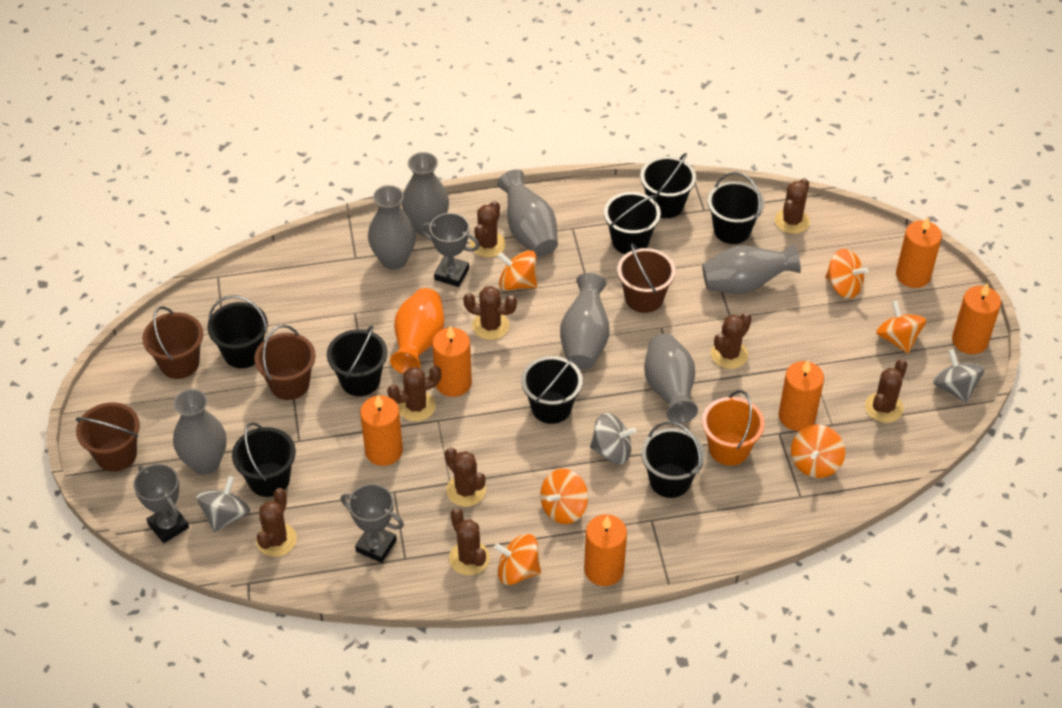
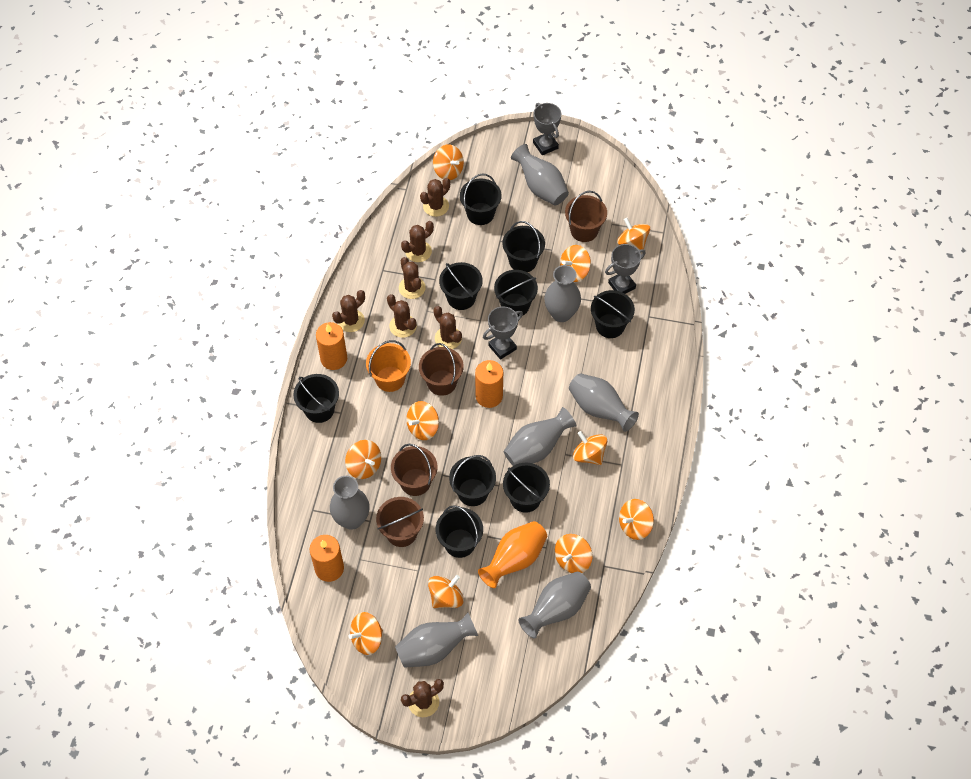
black bucket: [207,295,268,368] [232,422,296,497] [327,325,388,396] [521,356,583,424] [604,192,661,254] [640,153,696,218] [641,421,705,498] [707,172,764,244] = 8 -> [293,374,339,423] [436,505,483,558] [439,262,483,310] [449,455,496,506] [460,174,502,225] [494,270,538,317] [502,221,545,272] [503,463,550,513] [591,290,635,338] = 9
brown cactus: [256,488,297,557] [387,366,441,422] [445,447,486,507] [449,508,490,576] [463,286,517,340] [470,200,506,258] [711,312,752,369] [775,178,810,234] [865,359,907,423] = 9 -> [332,290,365,332] [387,294,417,338] [399,257,426,299] [401,221,434,262] [401,679,444,717] [420,178,450,217] [433,306,462,349] = 7
grey spinning top: [196,476,250,532] [590,413,636,464] [933,349,985,403] = 3 -> none = 0
orange candle: [360,395,403,466] [432,326,472,397] [584,514,627,586] [779,360,824,431] [896,217,942,288] [952,283,1001,354] = 6 -> [310,535,344,582] [316,322,347,370] [475,360,503,408] = 3
orange spinning top: [494,534,541,585] [498,250,537,291] [540,469,588,524] [791,425,845,478] [825,249,869,299] [876,301,927,353] = 6 -> [345,440,381,479] [349,612,383,655] [406,401,439,440] [428,575,464,608] [433,144,464,180] [555,534,593,573] [560,245,591,282] [573,431,607,465] [617,218,650,250] [619,499,654,540] = 10

